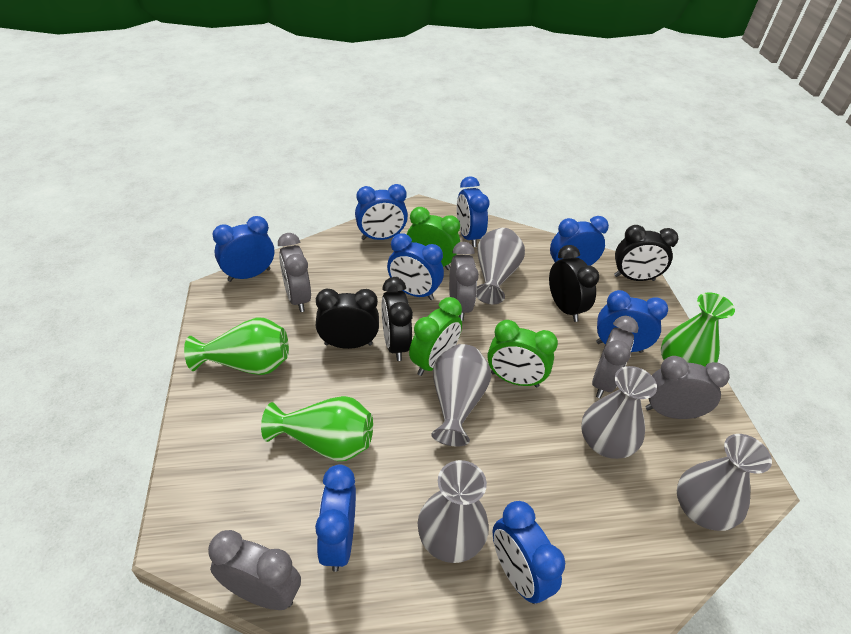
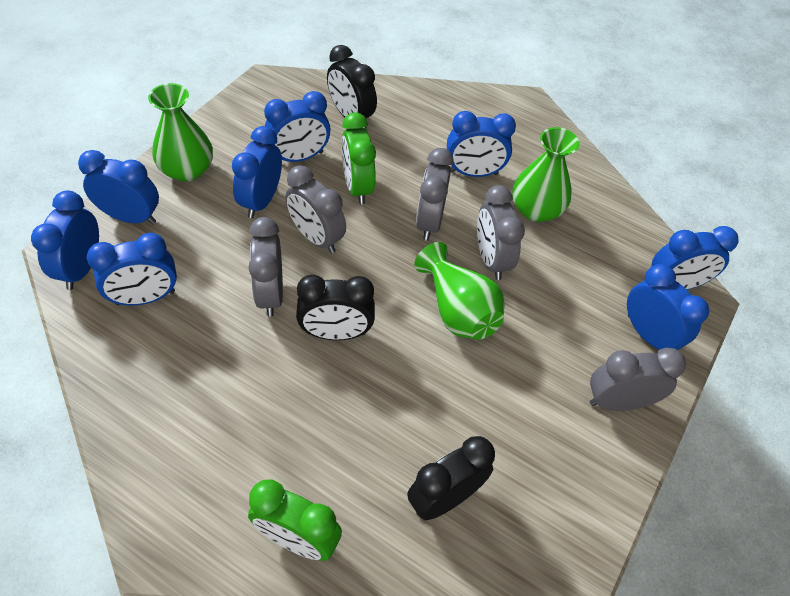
black clock: [316,289,379,349] [381,277,413,361] [549,245,599,322] [614,225,678,281] = 4 -> [296,275,375,340] [327,45,377,128] [407,436,495,520] = 3
green clock: [407,207,460,270] [409,297,462,376] [487,320,558,387] = 3 -> [248,480,342,561] [341,113,376,205] = 2
grey vase: [418,460,489,563] [431,344,491,447] [476,228,525,304] [581,366,657,459] [677,434,772,531] = 5 -> none = 0

